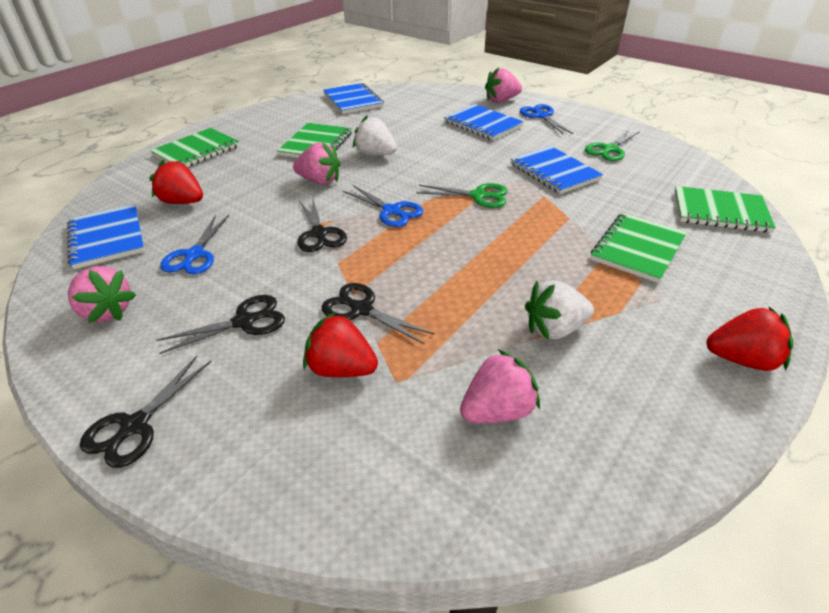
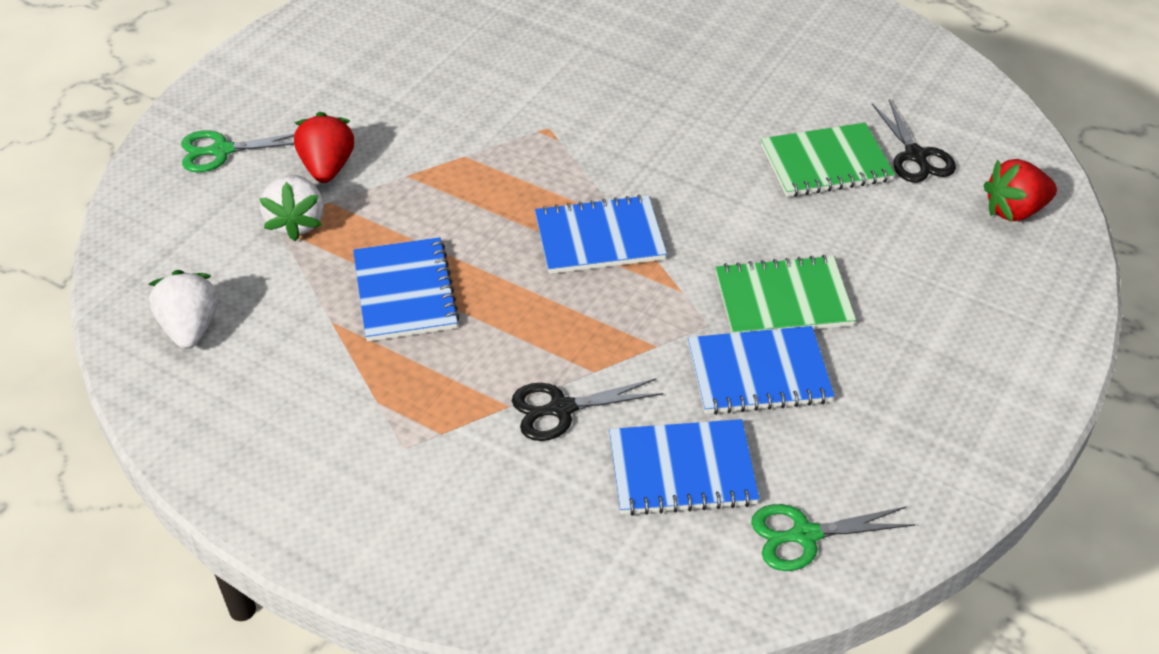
black scissors: [80,356,212,468] [156,295,285,354] [297,200,347,252] [322,283,435,344] = 4 -> [512,378,663,441] [872,99,956,183] = 2
blue scissors: [160,215,229,274] [343,185,423,227] [520,104,573,135] = 3 -> none = 0
green notebook: [150,128,240,167] [277,123,352,158] [591,213,687,283] [674,186,776,233] = 4 -> [715,255,856,333] [761,123,895,197] = 2
pink strawberry: [68,266,136,323] [293,142,341,185] [460,349,540,423] [485,67,522,102] = 4 -> none = 0
red strawberry: [149,160,203,204] [303,312,378,377] [706,307,793,371] = 3 -> [294,112,354,183] [983,159,1057,221] = 2

